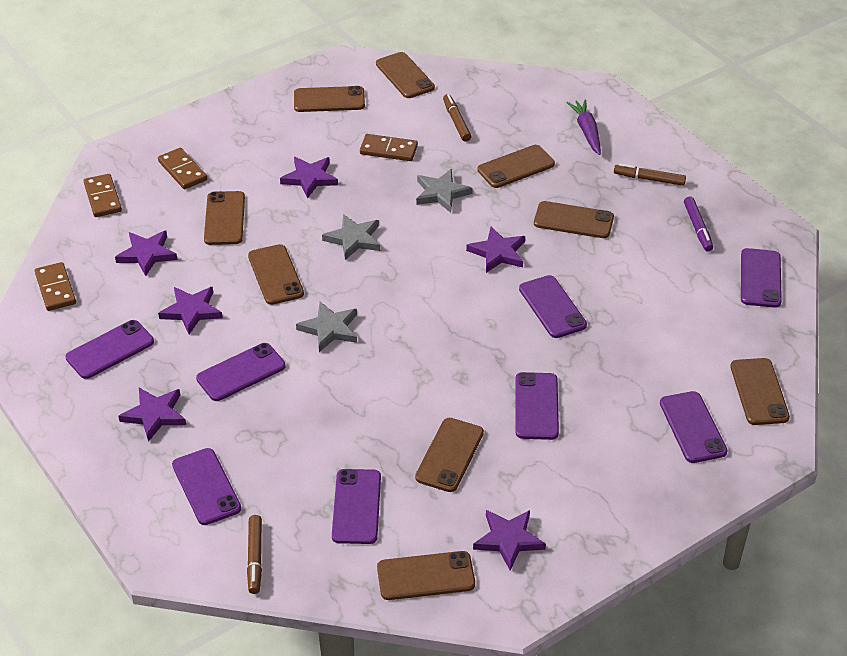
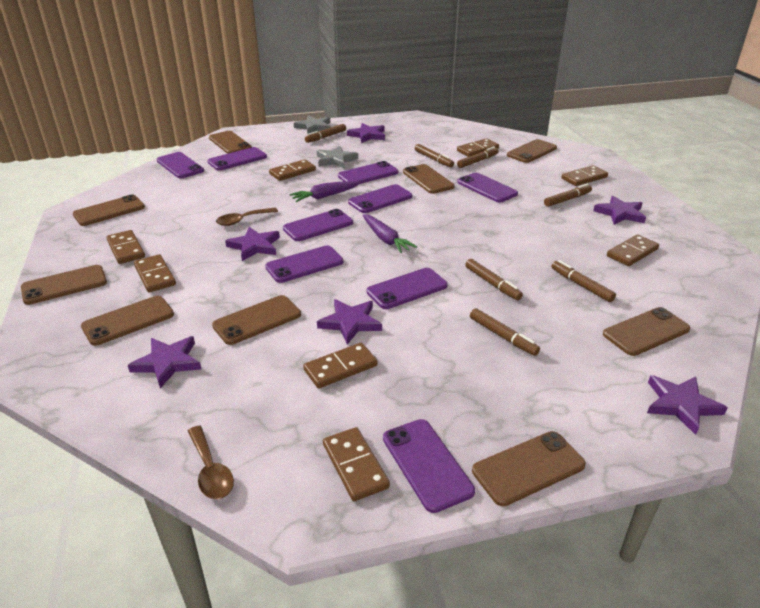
brown domino: [35,262,76,311] [84,174,122,217] [158,148,207,189] [360,134,418,161] = 4 -> [106,230,145,264] [134,254,176,292] [269,159,316,181] [303,343,377,388] [323,427,390,501] [457,138,499,157] [561,165,608,186] [607,234,659,266] = 8
brown marker: [247,515,262,594] [443,94,471,142] [614,164,686,186] = 3 -> [305,124,346,143] [415,144,454,167] [457,146,499,168] [465,259,523,300] [470,308,540,356] [544,184,592,207] [551,260,616,302] = 7
brown spoon: none = 0 -> [188,425,234,499] [216,208,278,226] = 2
grey star: [296,302,357,352] [322,214,380,260] [416,169,473,213] = 3 -> [294,115,331,134] [317,146,358,169] = 2
purple carrot: [567,99,601,155] = 1 -> [289,181,361,202] [363,214,417,253] = 2
purple marker: [684,196,713,252] = 1 -> none = 0
purple phone: [66,320,154,379] [172,448,241,525] [196,343,286,401] [332,469,381,544] [515,372,559,440] [519,275,587,338] [660,391,728,463] [741,248,782,308] = 8 -> [157,152,204,178] [207,147,267,171] [265,245,343,283] [283,209,353,241] [338,161,398,184] [348,184,412,213] [367,268,448,309] [383,419,475,513] [457,173,518,203] = 9

